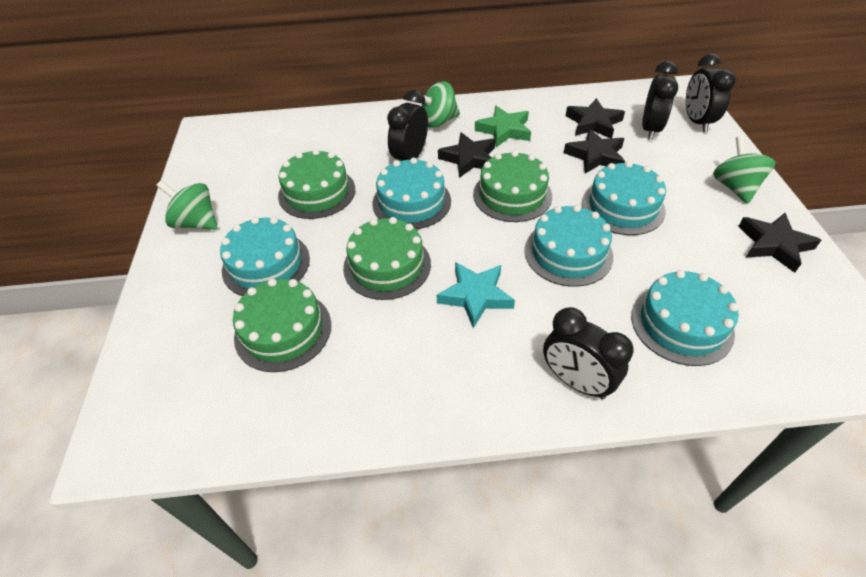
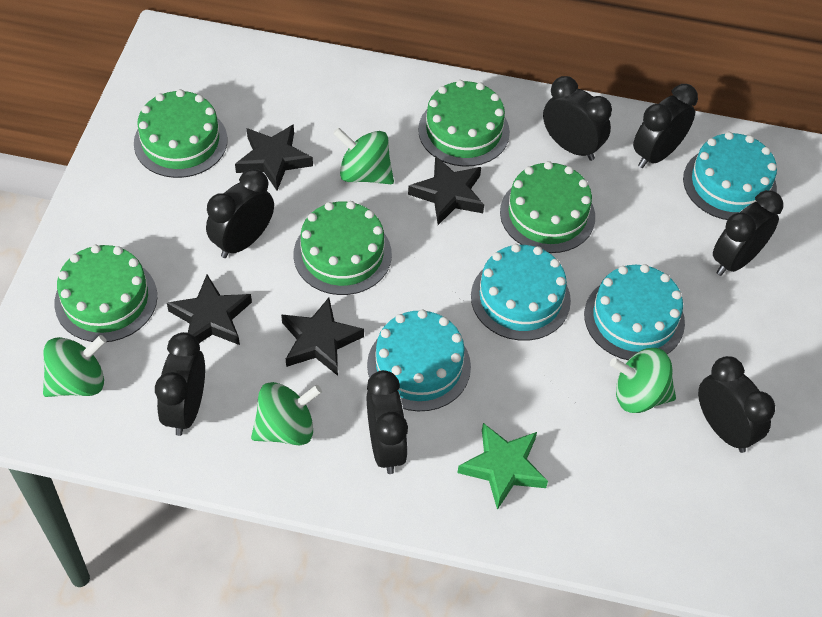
black clock: [387,90,428,161] [543,307,634,399] [642,61,678,140] [686,54,736,132] = 4 -> [155,332,205,436] [206,169,274,258] [367,370,408,474] [543,76,612,161] [633,84,698,168] [698,356,775,453] [713,190,783,276] = 7
green cake: [233,278,331,372] [278,149,355,219] [343,217,431,300] [473,151,552,222] = 4 -> [55,245,157,342] [134,89,228,178] [294,201,392,295] [418,80,510,167] [500,161,595,253] = 5
green spinning top: [156,180,218,230] [422,81,460,128] [713,136,776,204] = 3 -> [43,335,107,397] [251,382,322,446] [333,127,394,184] [610,348,676,413] = 4
turquoise cake: [220,217,310,296] [372,158,451,229] [524,205,613,287] [582,161,666,235] [631,270,739,366] = 5 -> [367,310,471,412] [471,244,571,341] [584,264,685,360] [683,132,777,220] = 4
turquoise star: [437,262,515,328] = 1 -> none = 0

